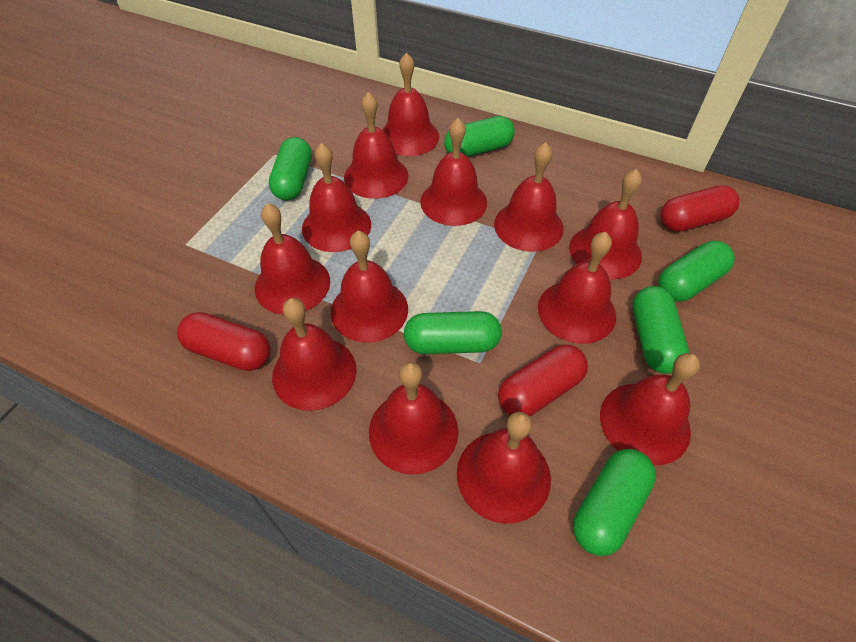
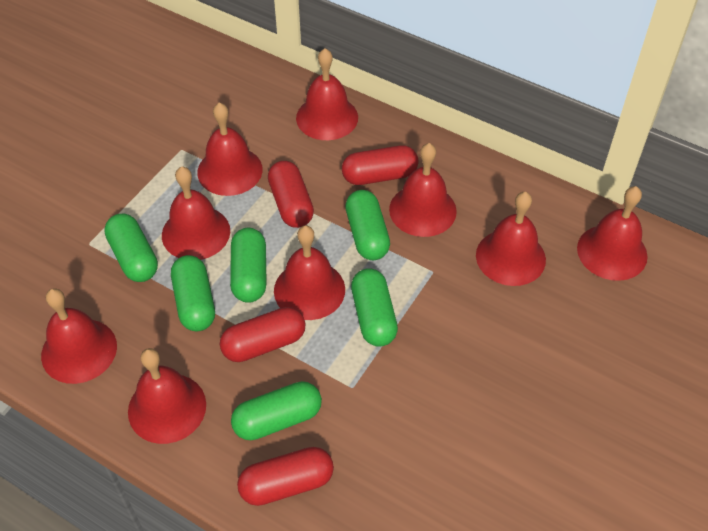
red bell: [255,203,330,315] [272,298,357,411] [302,143,371,252] [331,231,408,343] [344,92,408,199] [369,362,458,475] [382,52,439,156] [420,118,487,226] [457,412,551,524] [494,142,564,252] [538,232,616,344] [569,169,642,279] [600,353,700,466] = 13 -> [41,288,117,384] [128,348,206,444] [162,166,230,260] [197,103,263,196] [274,225,345,320] [296,48,358,140] [389,143,457,237] [476,192,546,286] [577,186,648,281] = 9
red capsule: [177,312,271,371] [498,344,588,416] [660,185,740,232] = 3 -> [220,307,305,362] [237,447,334,506] [268,161,314,228] [342,145,418,185] = 4

